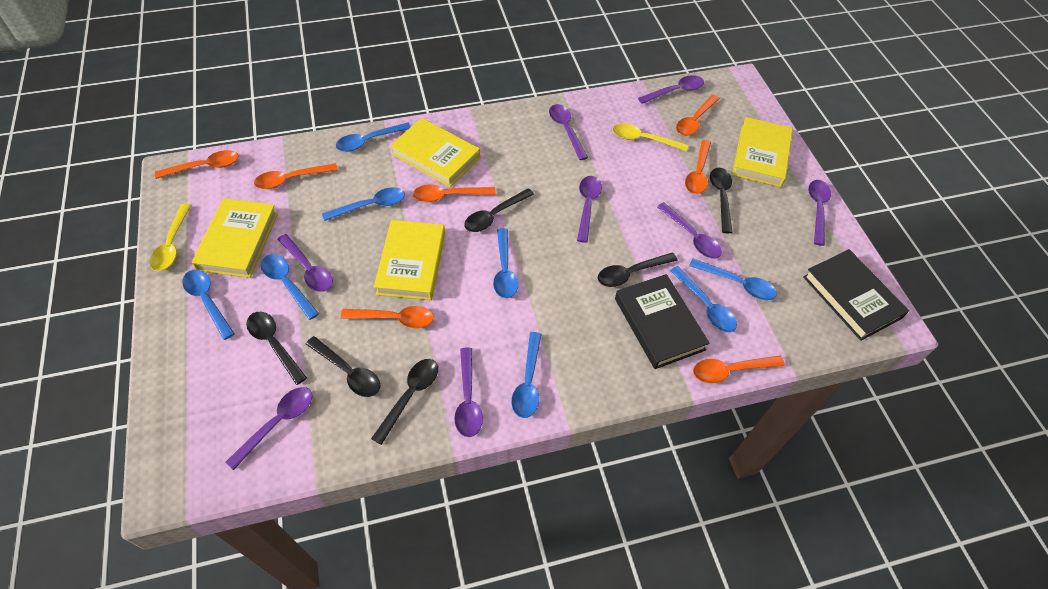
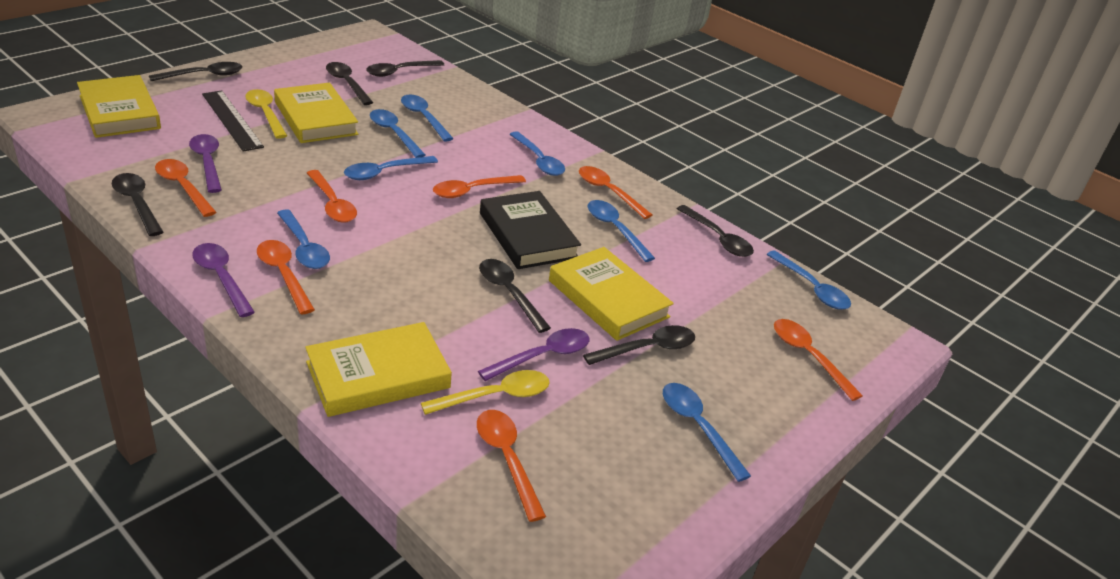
black book: [615,274,710,369] [803,249,909,341] = 2 -> [480,191,581,269] = 1
black ruler: none = 0 -> [202,90,264,152] = 1
black spoon: [246,312,307,385] [306,336,381,397] [371,359,438,445] [464,188,534,232] [598,252,678,287] [710,168,733,233] = 6 -> [112,173,163,236] [149,62,242,81] [326,62,373,105] [366,60,444,77] [479,259,551,333] [583,325,695,365] [677,205,754,257] = 7
purple spoon: [226,387,312,470] [277,234,333,292] [454,347,483,437] [549,104,588,160] [577,176,602,243] [638,75,704,104] [657,202,722,259] [808,180,831,246] = 8 -> [189,134,222,193] [192,243,255,317] [478,328,589,381] = 3

